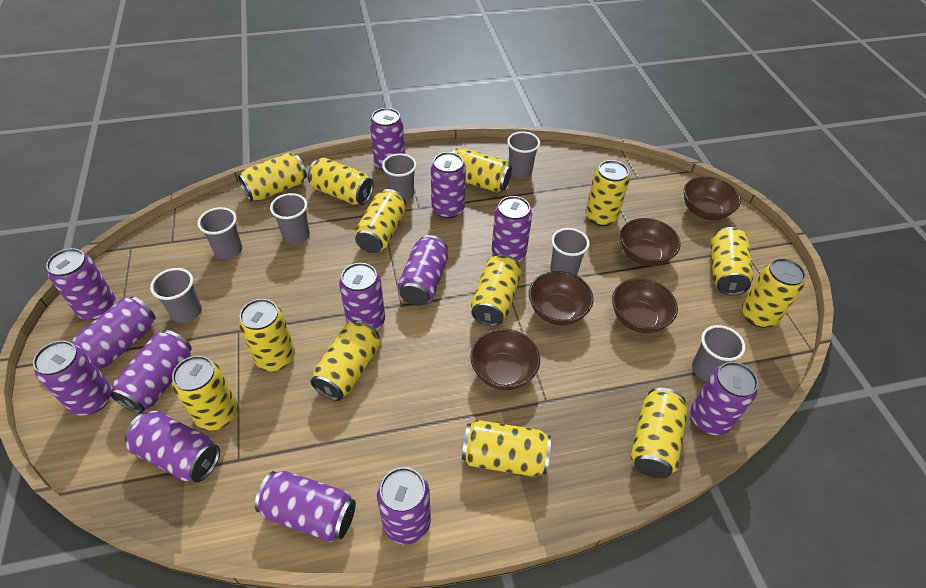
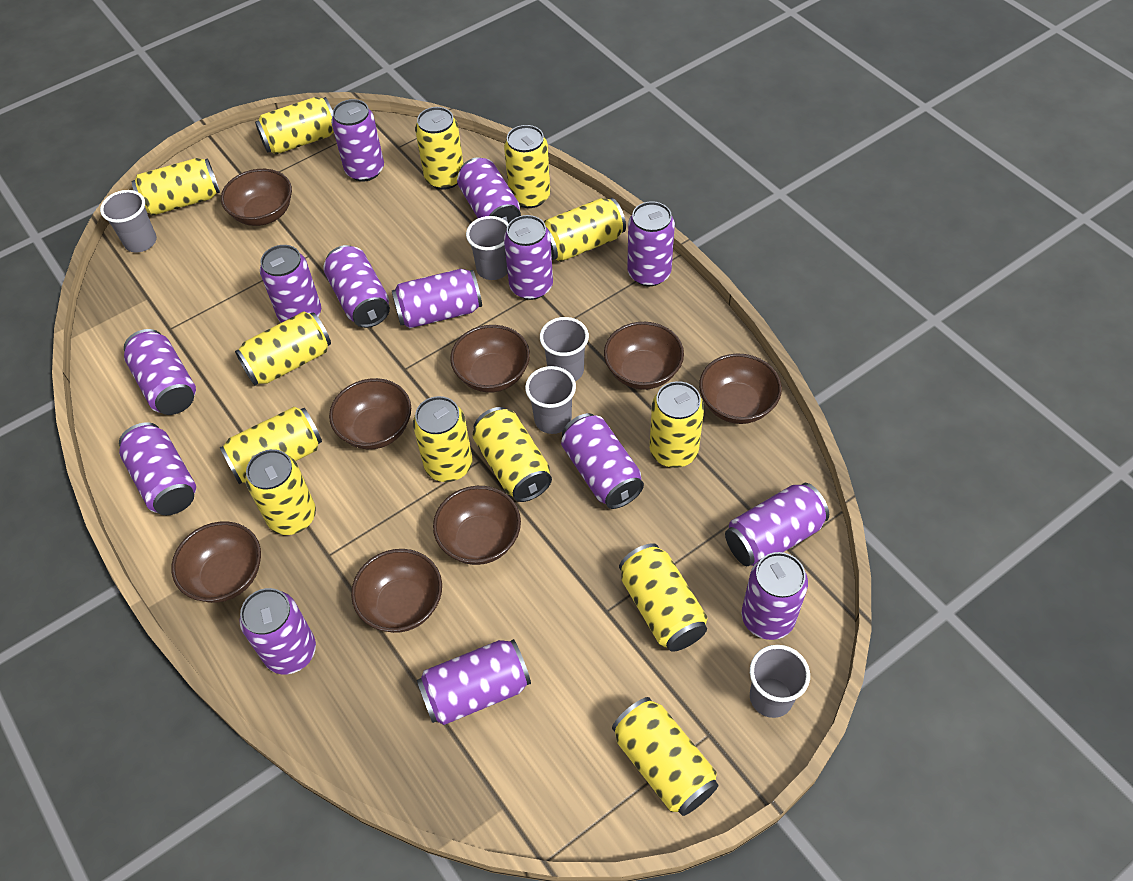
brown bowl: [470,329,540,390] [529,271,593,325] [612,278,678,333] [620,218,681,266] [684,177,741,220] = 5 -> [172,521,261,603] [221,169,292,226] [329,378,411,449] [351,549,442,633] [433,486,521,565] [450,325,530,393] [604,322,684,390] [699,353,782,424] = 8
grey cup: [150,268,202,323] [198,207,242,259] [270,193,310,244] [382,153,417,201] [507,131,540,179] [550,228,590,276] [692,325,746,381] = 7 -> [100,190,157,252] [466,216,508,280] [525,366,576,434] [540,317,589,381] [750,645,810,718] = 5
purple can: [33,341,112,415] [46,248,116,320] [72,296,156,369] [109,330,192,414] [125,411,220,482] [255,471,356,542] [339,263,385,330] [370,108,405,171] [377,467,431,544] [398,235,448,306] [431,152,466,218] [492,196,532,262] [690,362,758,435] = 13 -> [119,422,196,515] [124,329,196,415] [240,588,316,674] [260,245,321,323] [323,245,390,328] [331,99,384,182] [392,269,482,328] [417,639,531,725] [457,157,521,224] [504,215,553,300] [561,413,644,509] [627,201,675,286] [725,483,829,566] [742,552,808,640] = 14

